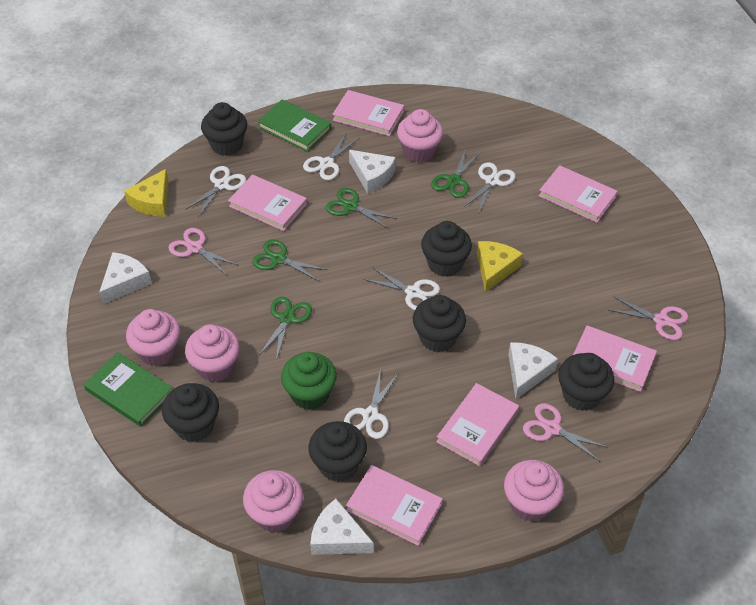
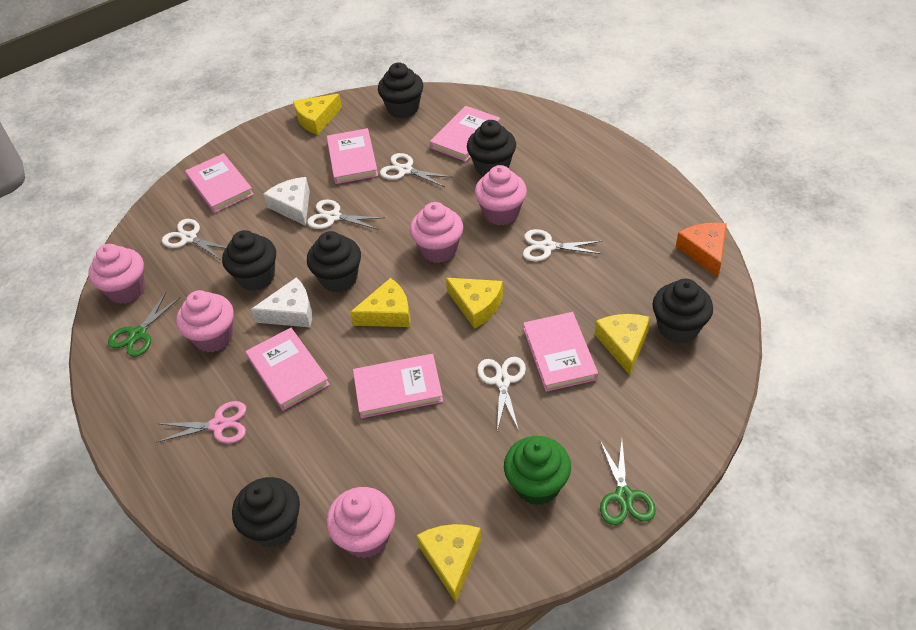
green book: [84,352,173,427] [258,99,331,152] = 2 -> none = 0
green scissors: [252,239,328,281] [259,297,312,361] [326,188,397,229] [431,149,481,198] = 4 -> [108,293,181,357] [600,440,656,525] = 2
orange cheese: none = 0 -> [676,223,727,277] = 1
pink scissors: [168,228,238,275] [523,403,609,461] [609,296,688,340] = 3 -> [156,401,246,443] = 1
white cheese: [99,252,152,304] [310,499,374,555] [349,150,396,194] [508,342,558,399] = 4 -> [251,278,312,327] [263,177,310,226] = 2
yellow cheese: [124,169,169,216] [477,241,523,293] = 2 -> [293,94,342,135] [350,278,410,327] [416,524,482,603] [446,278,503,329] [595,314,651,375] = 5

